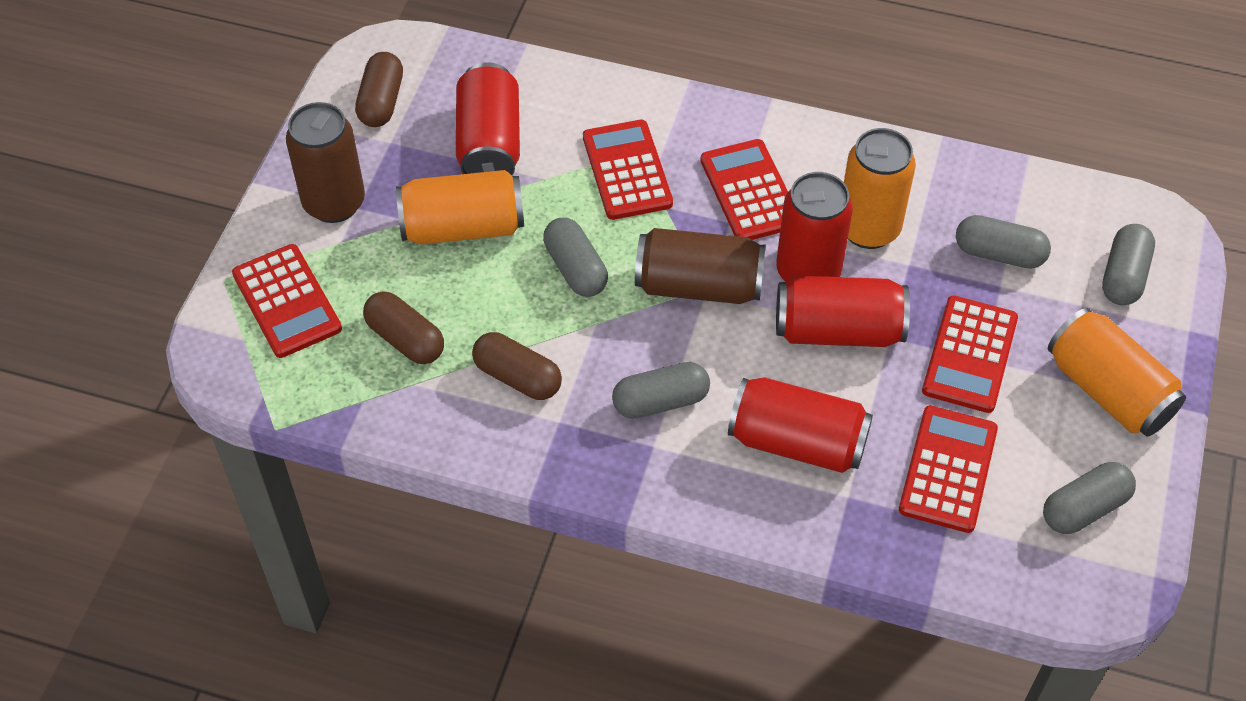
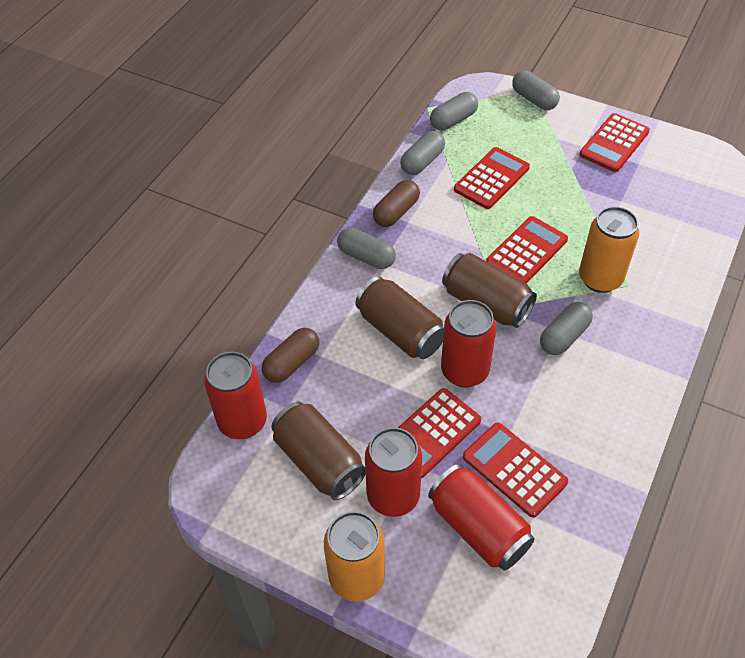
brown can: [286,102,365,223] [635,228,766,304] = 2 -> [271,402,366,500] [355,276,444,359] [442,253,537,328] = 3
brown capsule: [355,52,403,127] [363,292,444,364] [472,332,562,400] = 3 -> [262,328,319,383] [373,180,420,227] = 2
orange can: [396,170,524,245] [844,128,916,249] [1048,308,1186,437] = 3 -> [324,511,385,602] [579,206,639,293] = 2

